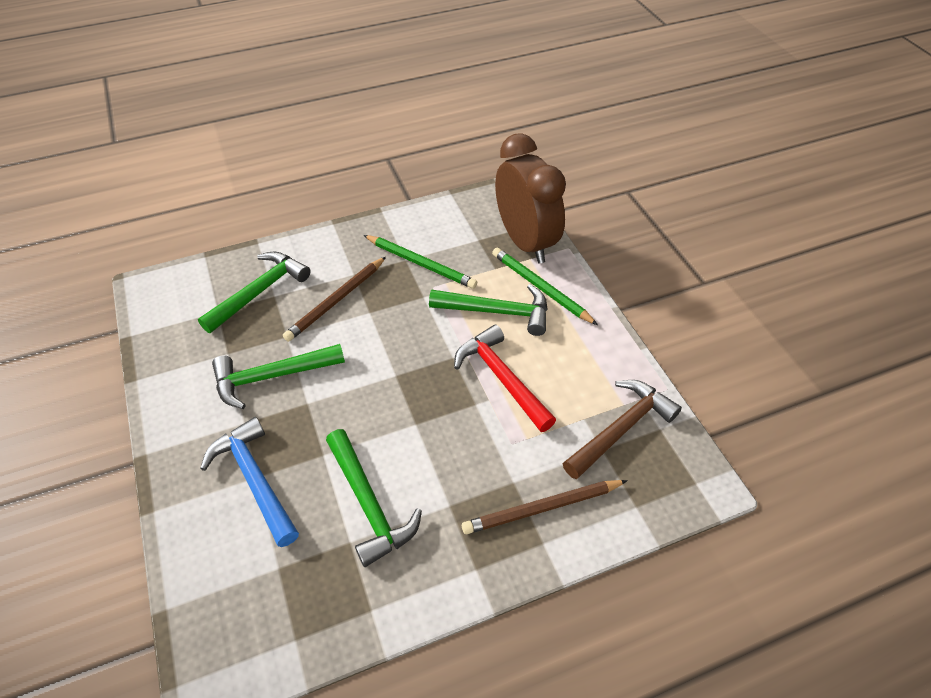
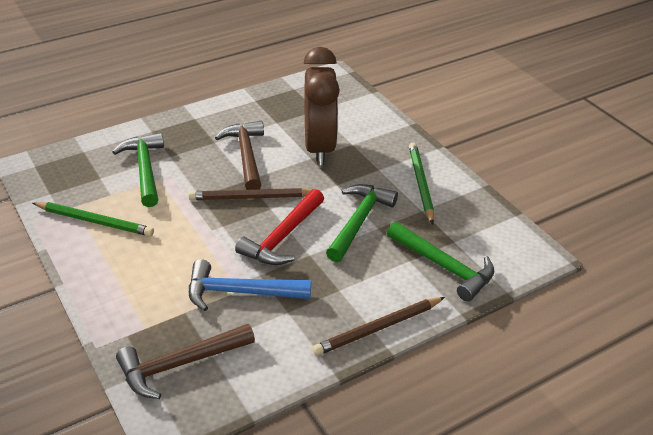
brown hammer: [563,380,682,479] = 1 -> [116,324,255,399] [215,121,264,190] = 2
green hammer: [198,251,311,333] [212,344,345,409] [326,429,422,567] [429,284,548,336] = 4 -> [113,133,164,207] [326,184,398,262] [387,222,494,302] = 3

